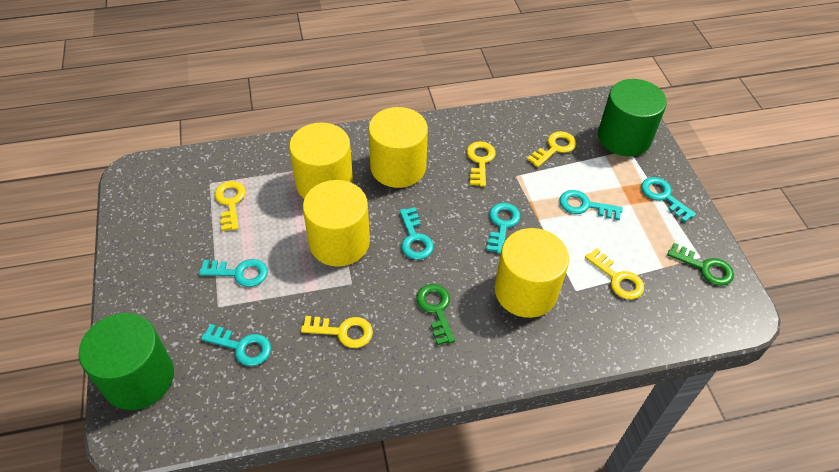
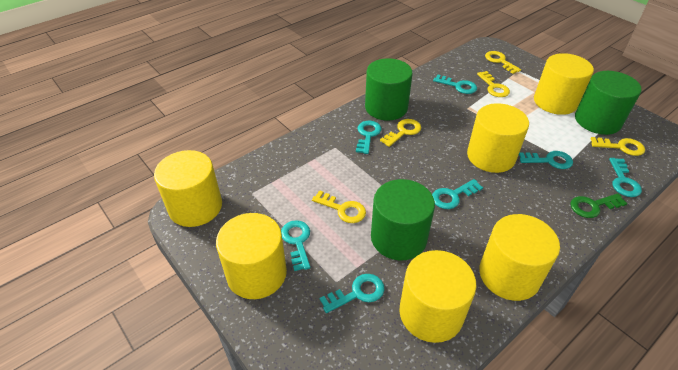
green cylinder: [79,313,174,410] [598,79,667,157] = 2 -> [365,58,413,121] [371,179,435,261] [575,71,642,135] = 3
green key: [416,284,455,345] [667,243,734,286] = 2 -> [570,193,627,218] = 1
turquoise key: [199,259,268,287] [201,324,271,366] [399,207,434,260] [487,203,521,254] [559,190,622,220] [641,177,696,222] = 6 -> [281,220,310,271] [320,274,384,313] [356,121,381,154] [432,179,483,209] [433,74,477,94] [519,151,573,169] [609,158,642,197] = 7
yellow cylinder: [289,123,353,198] [303,180,370,267] [369,107,428,188] [495,228,569,318] = 4 -> [154,150,222,227] [216,213,287,299] [399,250,476,343] [467,103,529,173] [479,214,560,301] [534,53,594,115] = 6

